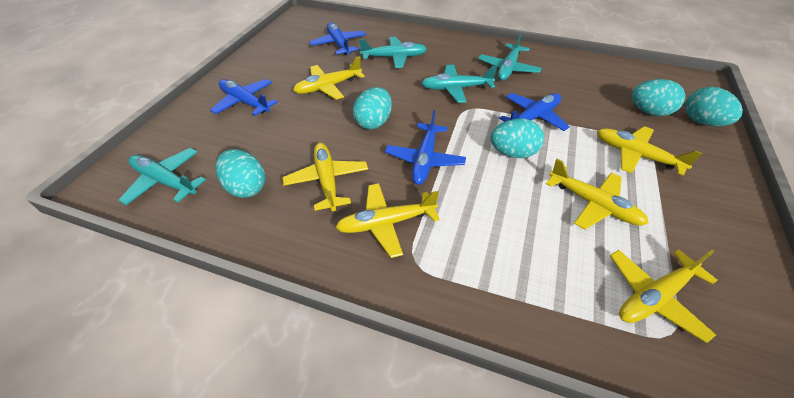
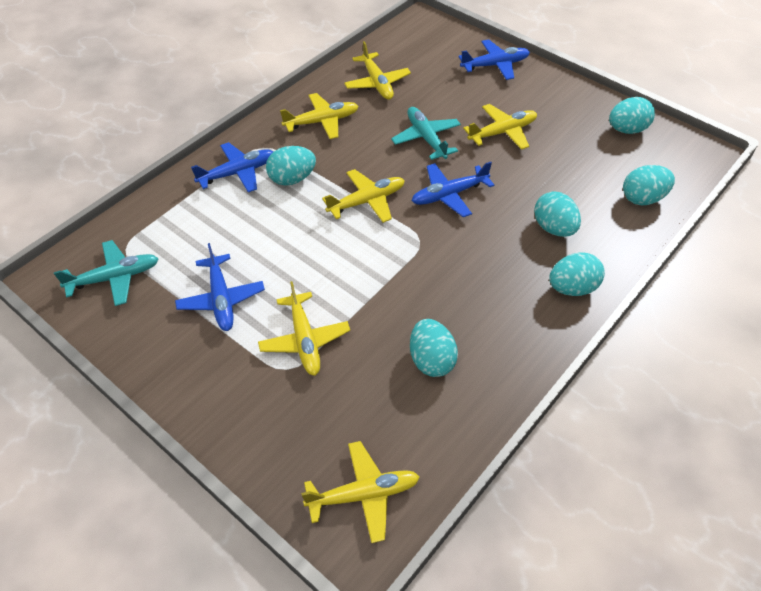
turquoise egg: [215,149,265,198] [353,87,392,129] [490,118,544,158] [632,79,685,116] [685,87,743,126] = 5 -> [266,146,316,186] [410,319,458,377] [534,191,581,237] [549,252,605,296] [609,97,655,134] [623,165,675,205] = 6
turquoise plane: [118,148,206,205] [359,37,427,68] [421,65,497,103] [478,33,542,81] = 4 -> [54,240,159,306] [391,107,461,160] = 2

